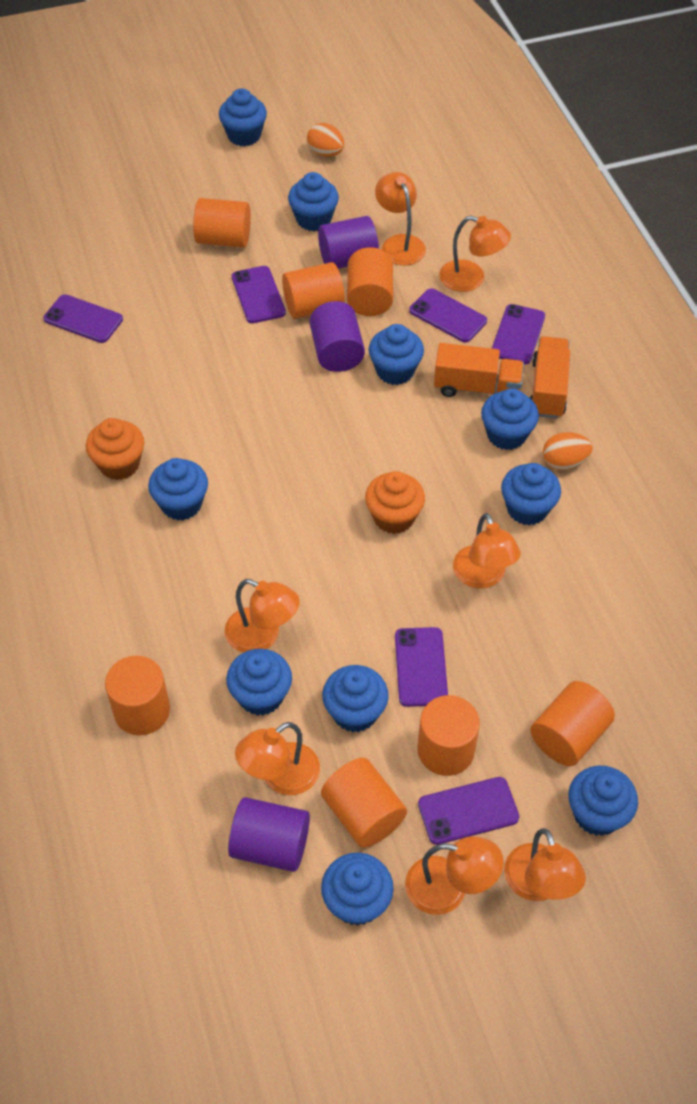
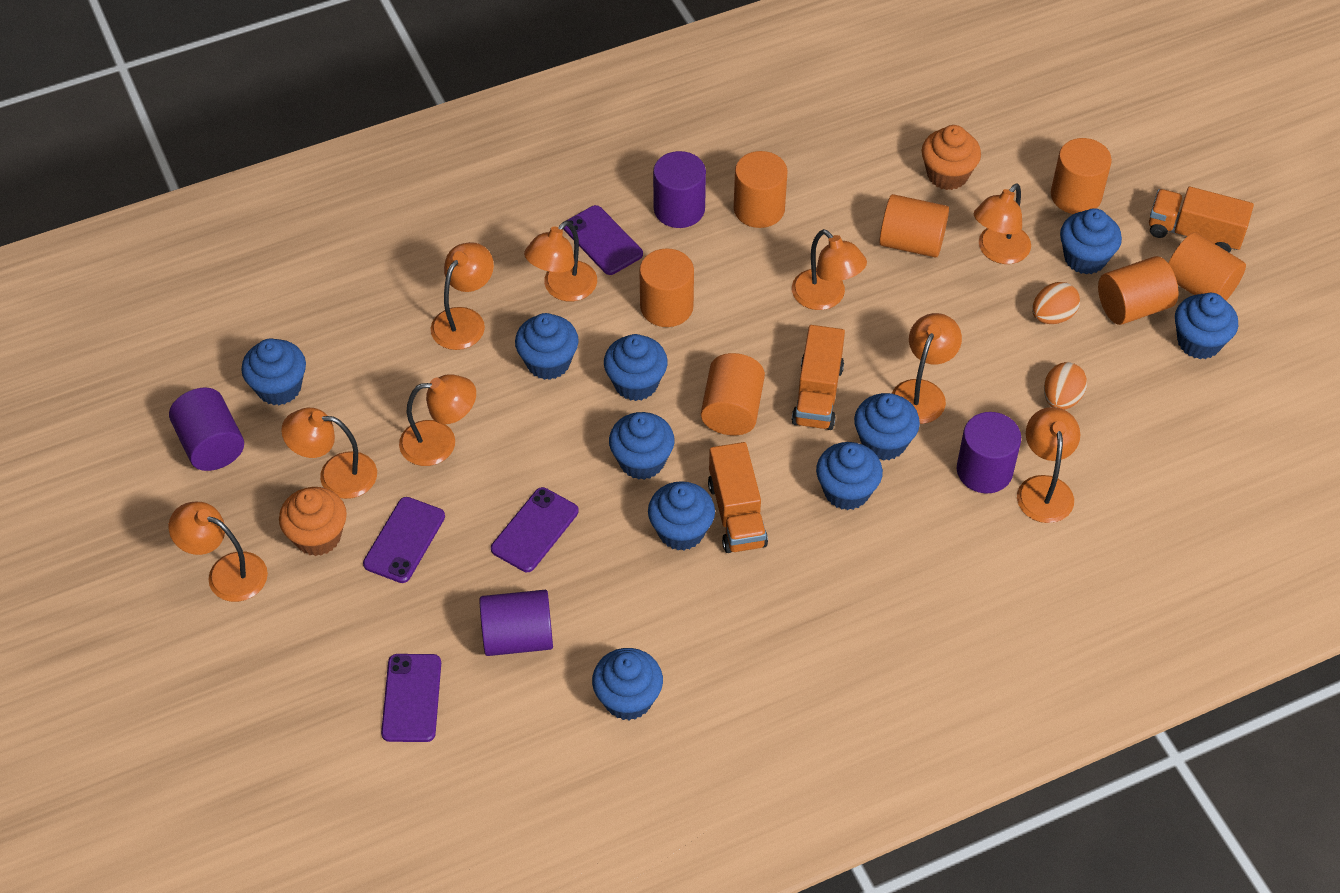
orange lamp: [225,579,300,653] [235,722,320,795] [375,172,426,265] [405,836,504,915] [439,216,511,292] [453,513,521,589] [504,828,586,901] = 7 -> [169,502,268,602] [281,408,377,499] [399,374,476,466] [431,242,494,350] [524,221,597,301] [792,229,867,310] [892,313,962,424] [974,183,1031,264] [1017,407,1080,523] = 9
orange truck: [434,343,524,397] [530,336,570,419] = 2 -> [708,442,768,553] [792,325,845,430] [1149,187,1254,253] = 3
purple cylinder: [228,797,310,872] [309,301,365,372] [318,216,379,269] = 3 -> [169,387,244,471] [480,590,553,656] [653,151,706,228] [957,412,1021,494] = 4
purple phone: [43,294,123,343] [232,266,286,323] [395,627,448,707] [409,288,487,342] [418,777,519,845] [492,304,545,365] = 6 -> [363,497,445,583] [381,654,441,742] [491,487,579,572] [564,205,643,275] = 4

